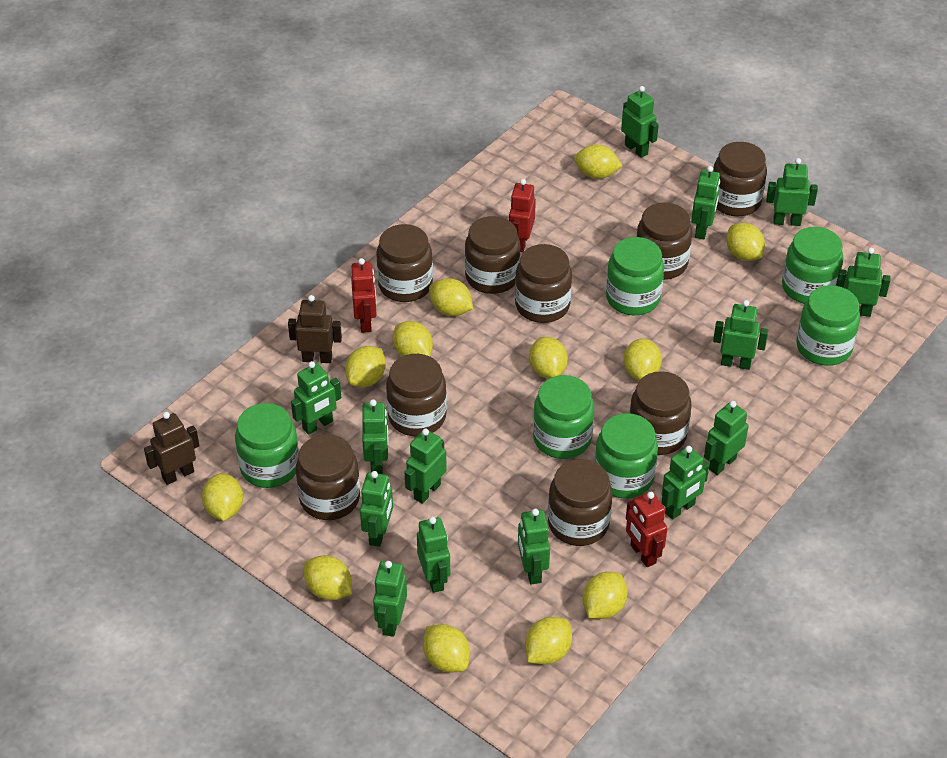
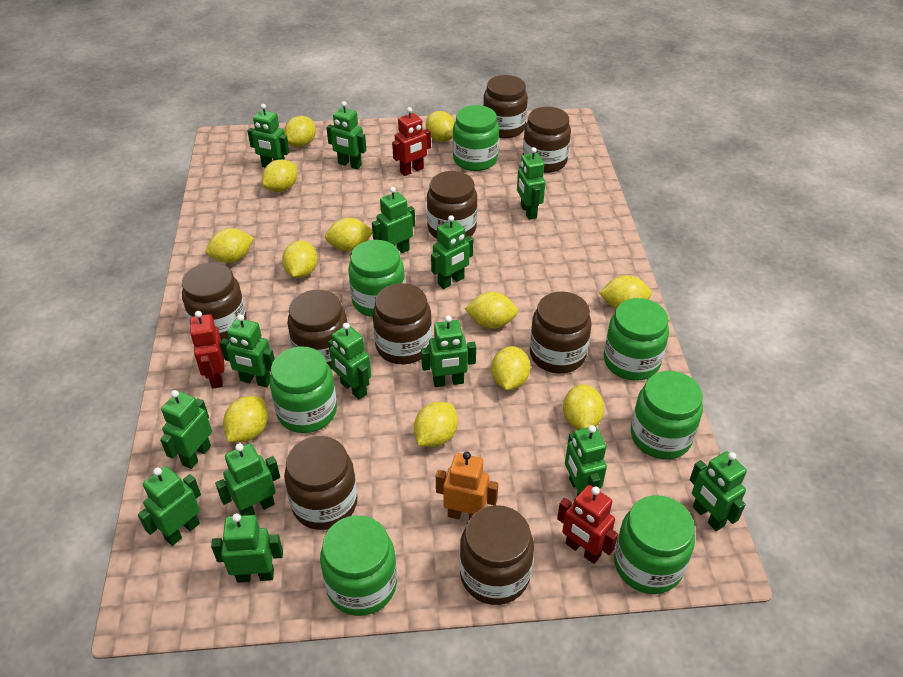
brown robot: [144,412,200,485] [288,295,342,363] = 2 -> none = 0
green jar: [235,403,299,488] [533,375,594,459] [595,413,658,499] [606,237,664,315] [782,227,843,304] [796,285,860,366] = 6 -> [270,346,337,433] [320,515,397,616] [348,240,405,317] [453,105,499,171] [604,298,669,381] [614,495,695,594] [631,371,703,459] = 7
orange robot: none = 0 -> [436,451,498,519] = 1

